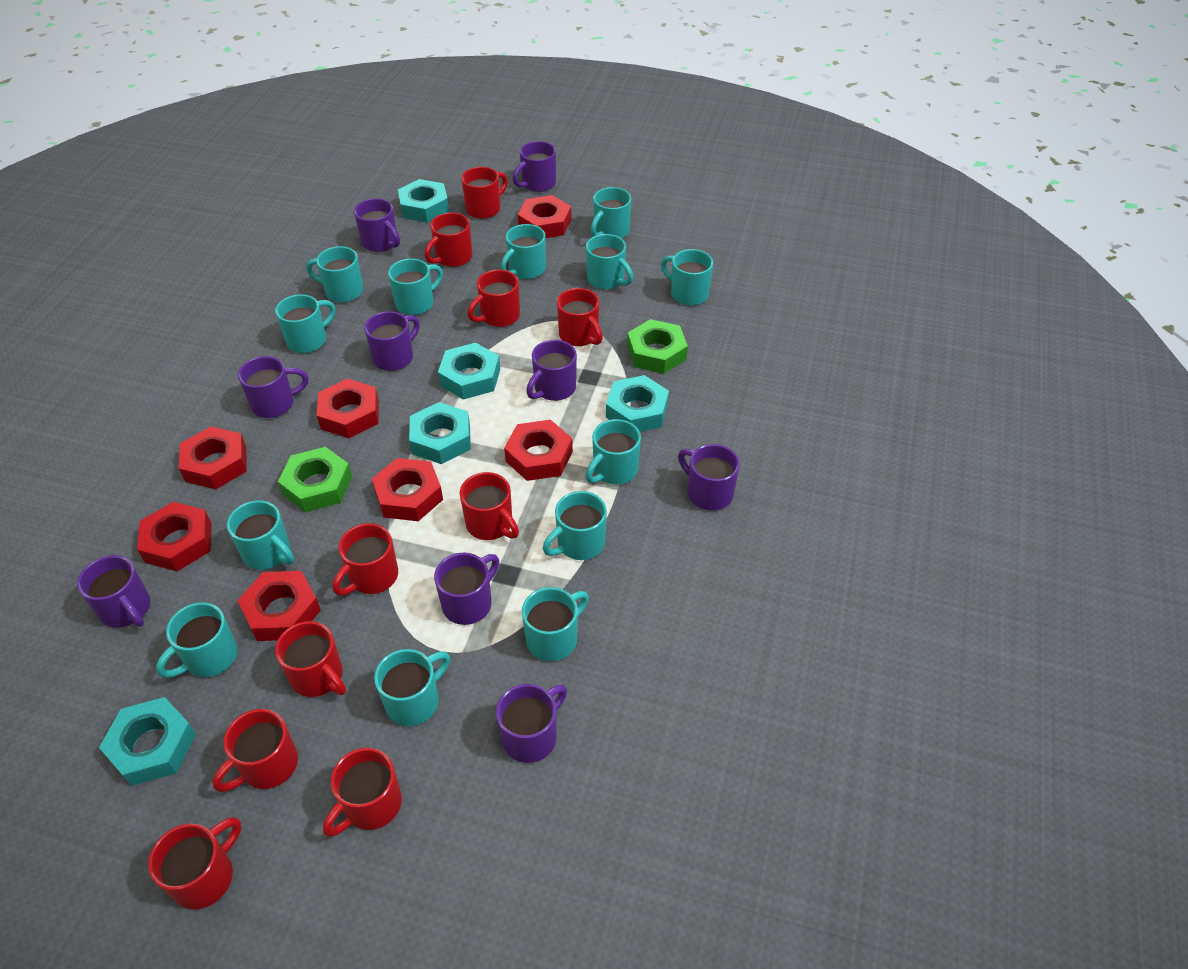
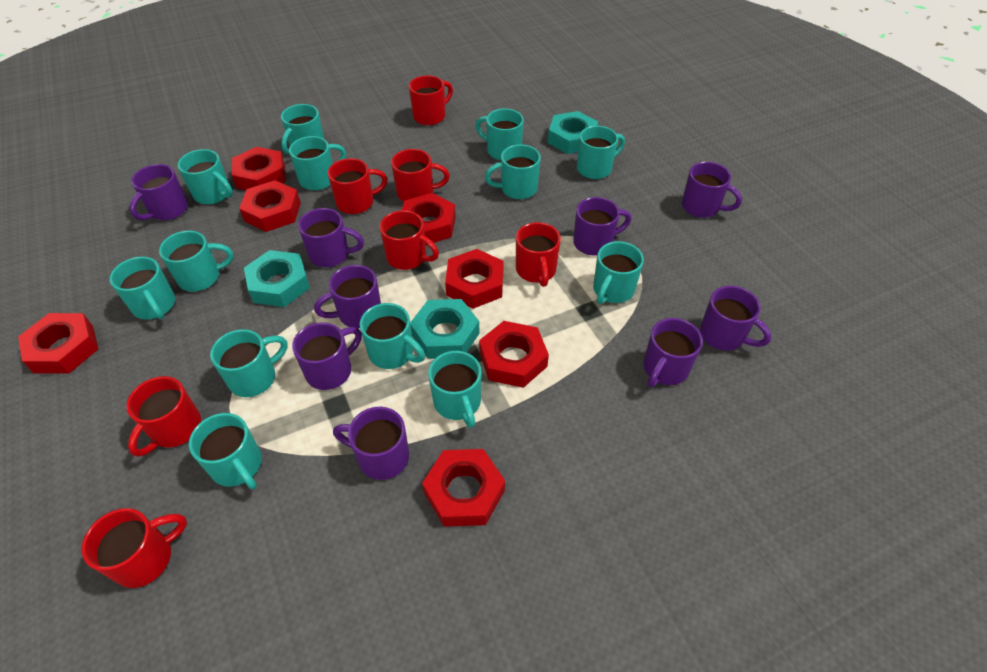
green nut: [278,447,352,512] [627,319,688,374] = 2 -> none = 0
red mug: [148,817,241,910] [213,709,298,792] [275,621,346,697] [323,748,402,837] [333,523,398,595] [425,212,472,267] [459,472,519,540] [461,167,508,219] [468,269,520,327] [557,288,603,346] = 10 -> [82,508,187,588] [126,376,201,457] [328,158,388,214] [380,210,439,270] [391,149,450,202] [409,76,453,125] [516,222,561,287] = 7
turquoise nut: [99,697,196,786] [398,179,449,223] [409,402,471,464] [438,343,500,400] [606,375,669,432] = 5 -> [244,250,310,307] [410,299,480,359] [548,111,598,154] = 3

